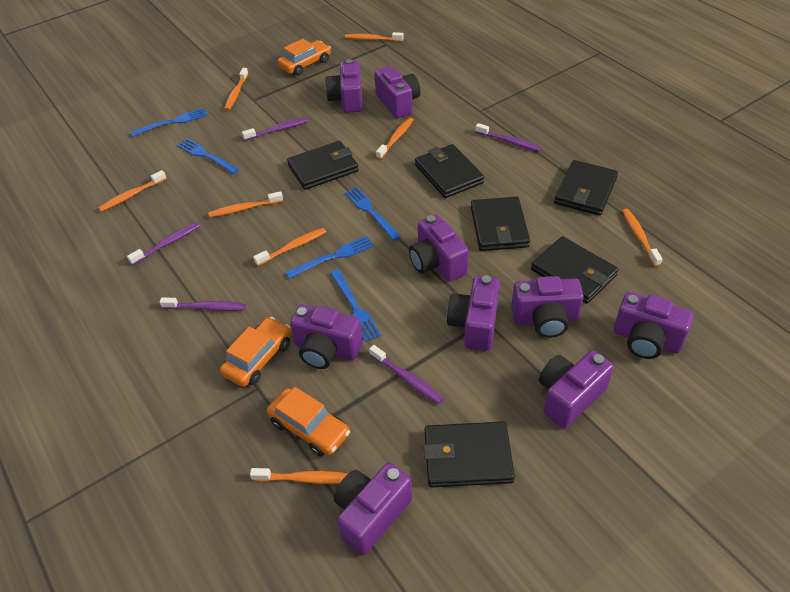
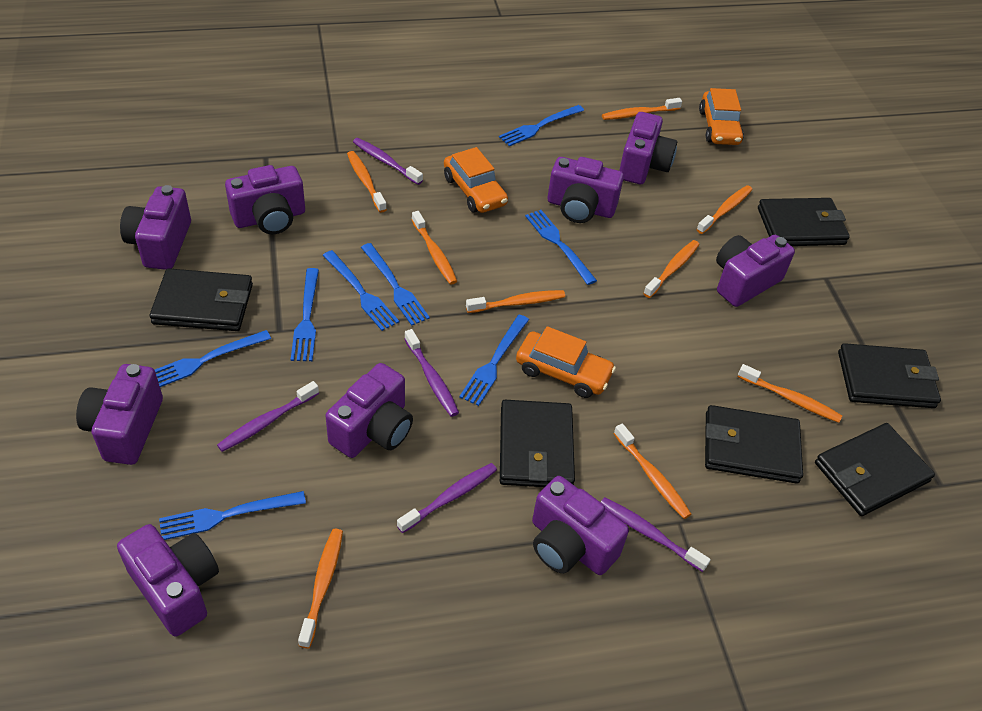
blue fork: [131,108,208,137] [177,138,239,174] [285,236,374,279] [330,269,381,342] [345,187,401,241] = 5 -> [155,330,271,387] [159,491,306,540] [290,268,319,361] [323,250,399,331] [361,243,430,326] [459,315,529,406] [499,105,584,146] [525,210,597,285] = 8
orange toothbrush: [98,170,167,212] [208,191,283,218] [224,68,248,111] [250,468,348,484] [253,228,326,266] [345,32,404,42] [376,118,413,159] [622,208,663,267] = 8 -> [298,529,343,648] [347,151,387,213] [412,211,457,285] [466,290,565,313] [602,98,682,120] [614,423,691,519] [643,240,700,298] [696,185,752,234] [738,364,842,423] = 9

